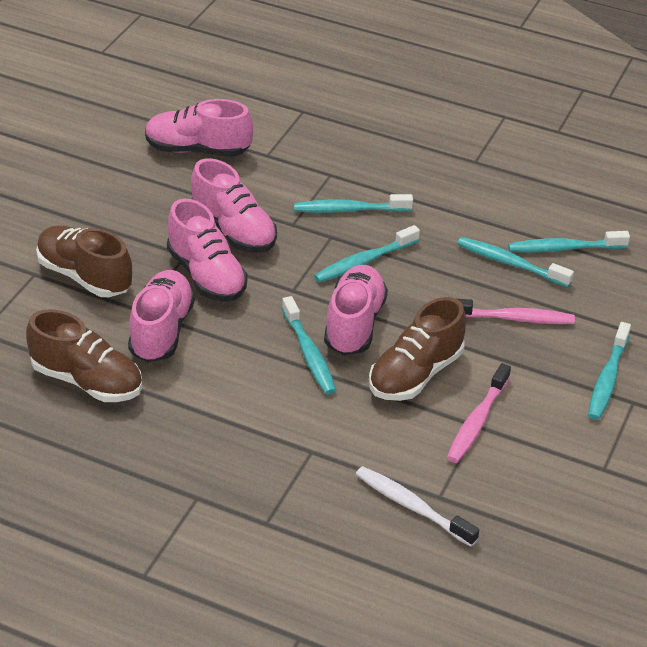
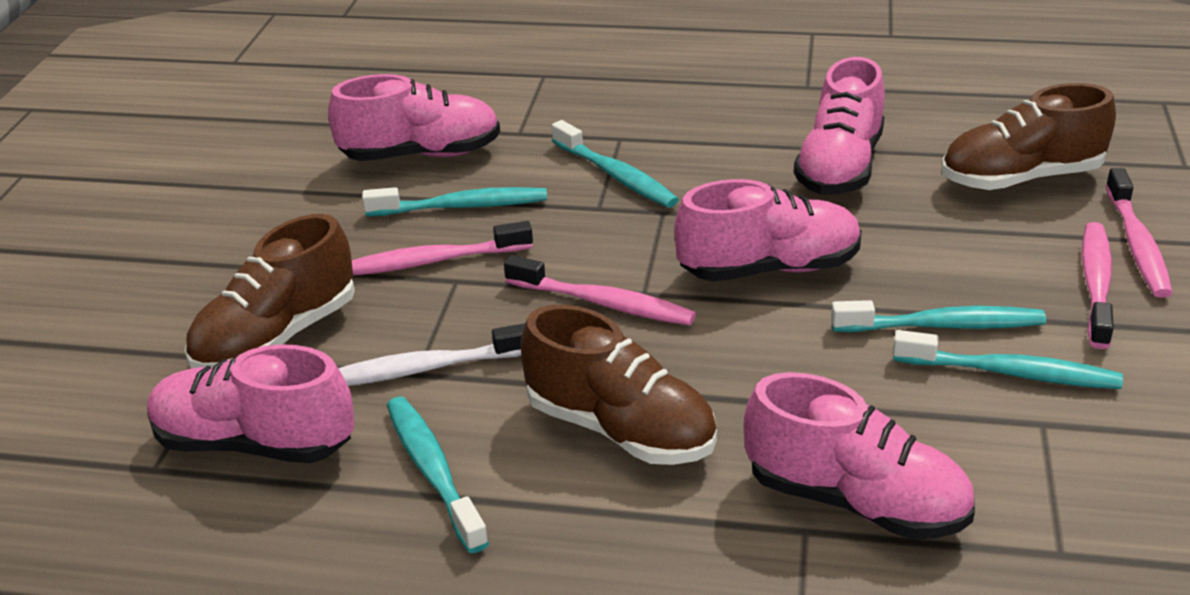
pink toothbrush: [447,363,511,463] [455,298,575,324] = 2 -> [352,221,533,276] [504,255,696,326] [1082,222,1114,349] [1105,168,1173,298] = 4
turquoise toothbrush: [282,296,336,395] [294,194,413,213] [314,225,420,283] [457,237,574,287] [508,231,630,253] [588,322,631,420] = 6 -> [362,187,547,216] [387,397,489,553] [552,120,679,208] [831,300,1046,332] [893,330,1123,389] = 5

